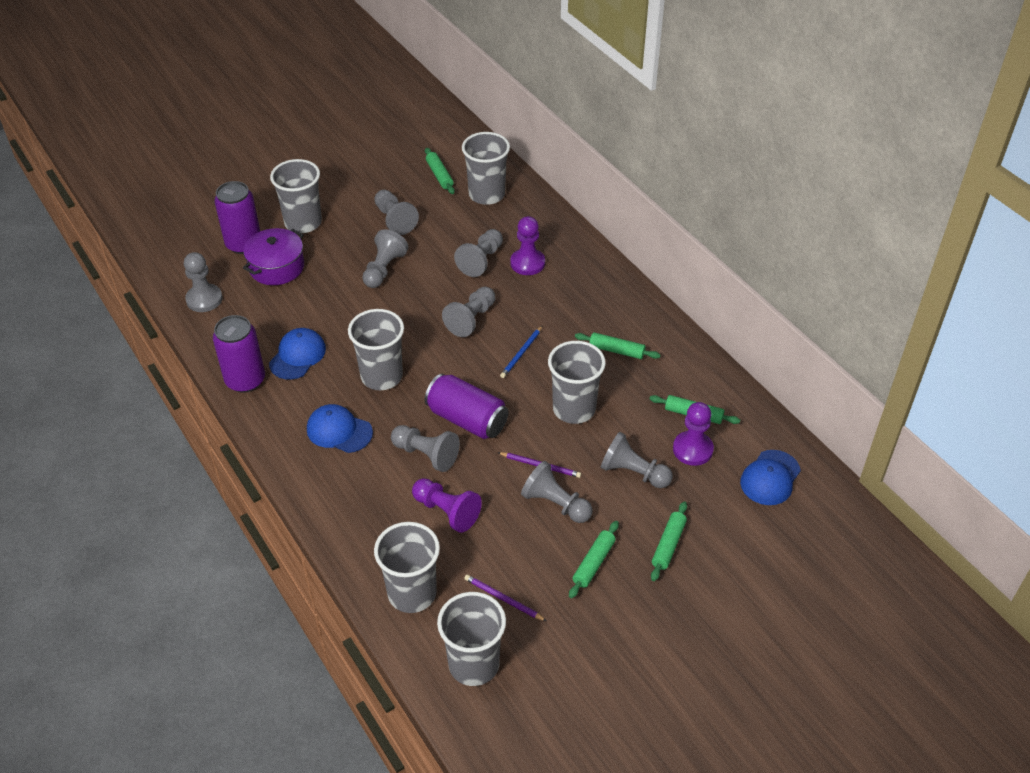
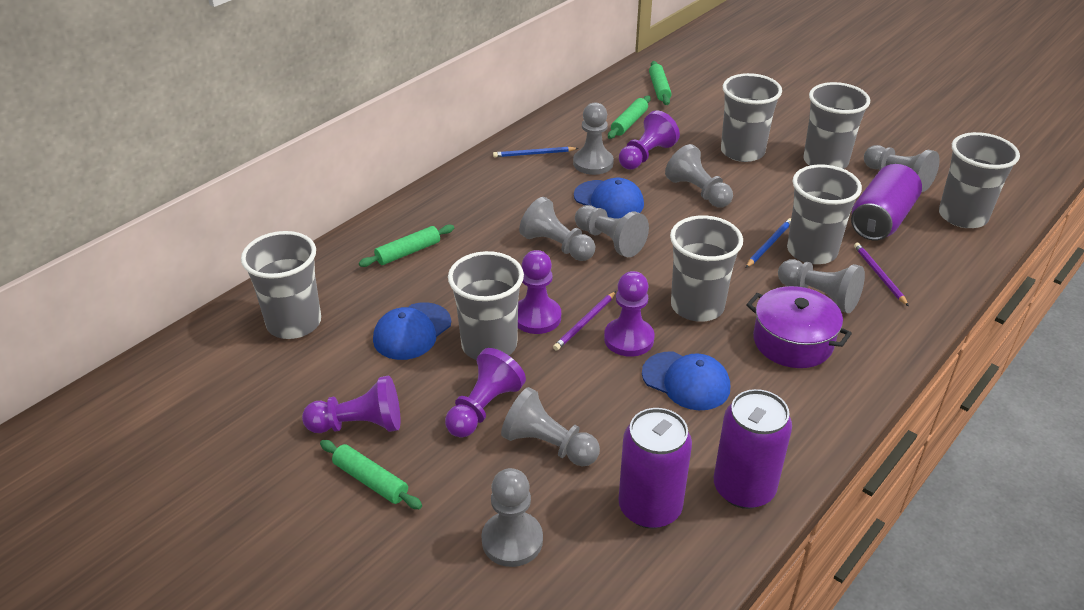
blue pencil: [500,326,542,378] = 1 -> [493,147,579,158] [746,218,791,268] = 2
green rolling pin: [425,148,455,194] [569,521,619,598] [575,332,661,359] [650,395,740,424] [651,501,687,581] = 5 -> [320,440,422,509] [359,225,454,267] [608,96,651,139] [649,61,672,105] = 4
grey cup: [270,159,322,233] [348,309,404,390] [374,522,440,613] [437,592,506,686] [462,132,510,205] [548,341,606,424] = 6 -> [241,231,321,339] [448,251,524,360] [670,215,743,322] [721,73,782,162] [787,164,862,264] [803,82,870,169] [939,132,1020,228] = 7
purple pawn: [412,478,482,533] [511,216,545,275] [673,402,714,466] = 3 -> [302,375,401,433] [445,348,526,438] [518,250,561,334] [604,271,655,357] [619,110,680,170] = 5

